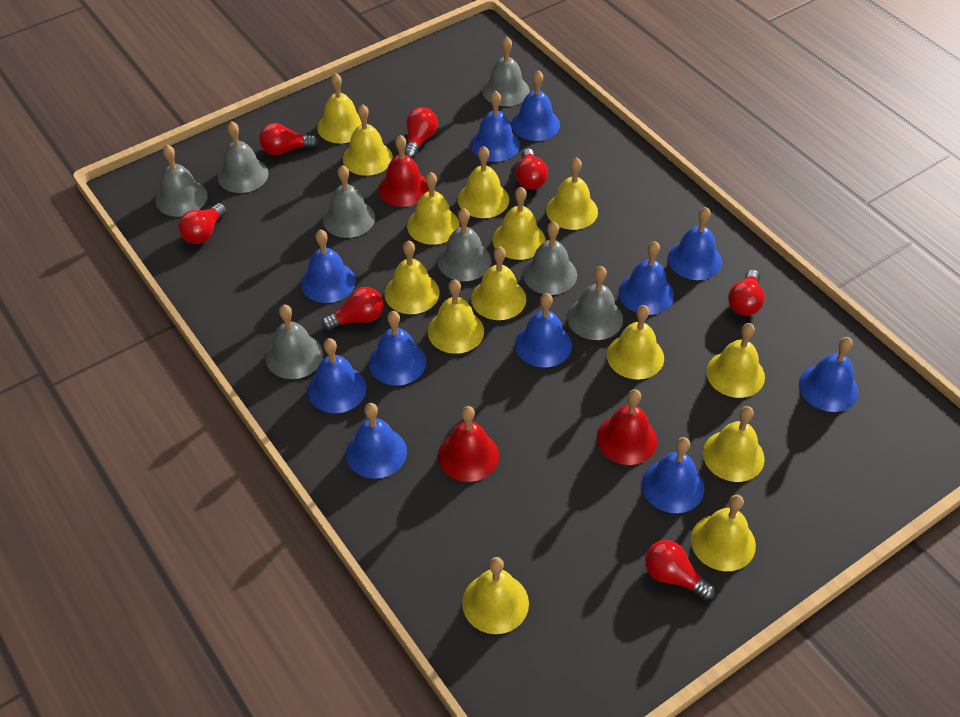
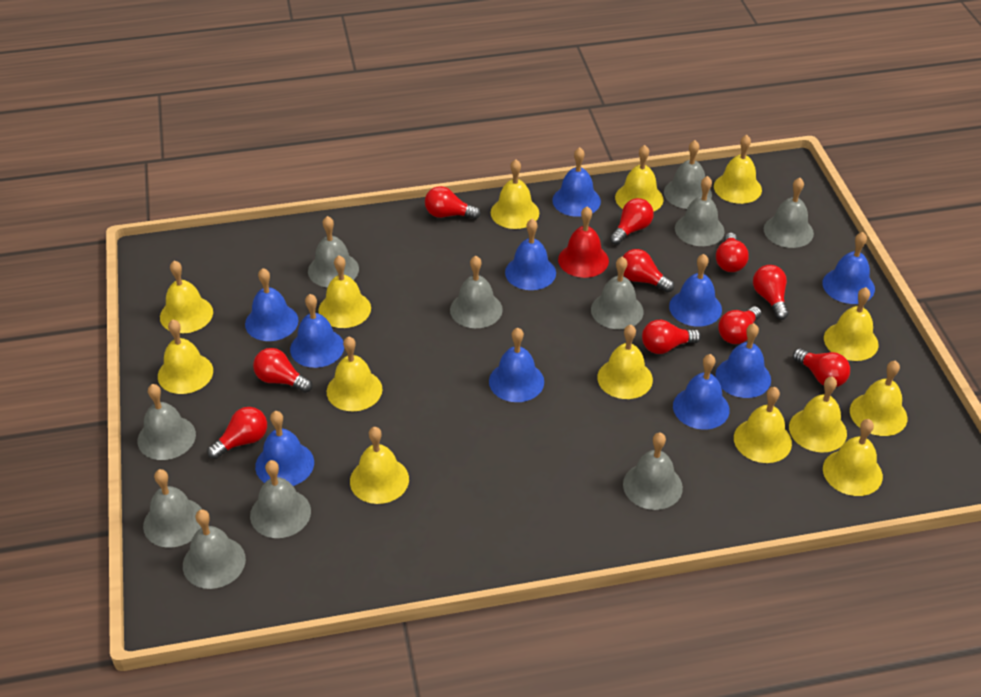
blue bell: [301,229,356,303] [308,338,367,413] [346,403,407,479] [369,311,426,386] [470,91,520,162] [511,70,560,141] [515,293,572,368] [618,241,674,315] [642,437,704,513] [668,207,722,280] [799,337,859,412] = 11 -> [245,268,299,341] [255,411,314,486] [290,294,344,368] [489,328,544,402] [505,219,556,290] [552,147,601,217] [669,254,722,327] [673,354,730,430] [715,323,771,398] [822,232,875,304] = 10
grey bell: [156,145,208,217] [218,121,269,193] [266,305,323,379] [323,165,375,238] [438,208,491,281] [482,37,530,106] [523,221,577,295] [567,266,623,340] = 8 -> [138,384,196,460] [143,469,202,548] [183,510,246,589] [250,460,311,538] [308,216,359,287] [450,256,503,328] [591,257,644,329] [623,433,683,510] [664,140,712,209] [675,176,725,246] [764,178,814,248] = 11
red bell: [378,135,429,207] [438,406,499,482] [597,389,657,465] = 3 -> [558,207,609,278] = 1
red light bulb: [178,203,226,244] [259,123,318,155] [321,287,383,330] [404,107,438,159] [515,148,548,189] [645,540,714,600] [728,270,765,316] = 7 -> [207,407,267,459] [253,348,312,393] [425,186,481,219] [610,198,654,245] [623,249,674,293] [642,320,701,354] [716,233,749,272] [718,306,761,344] [753,265,789,320] [793,348,850,387] = 10

